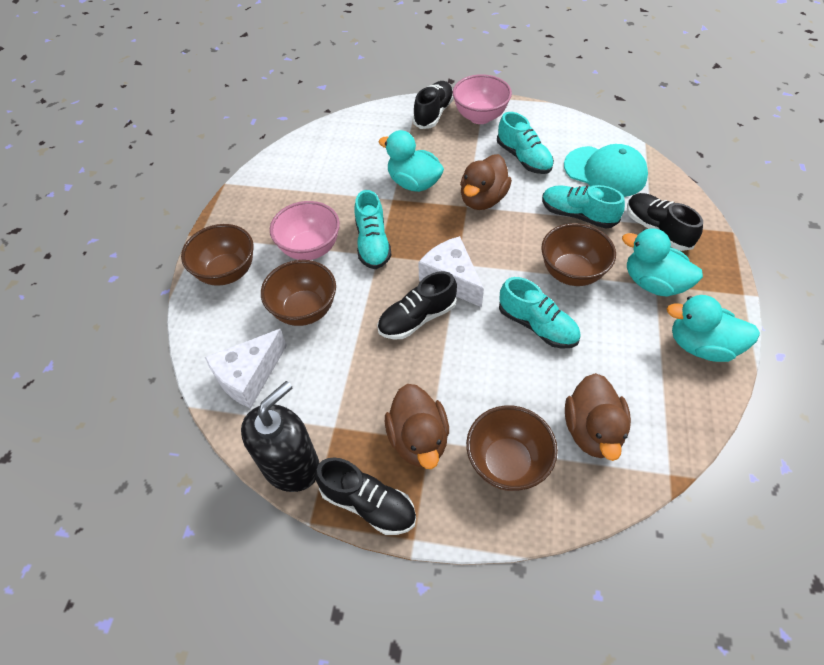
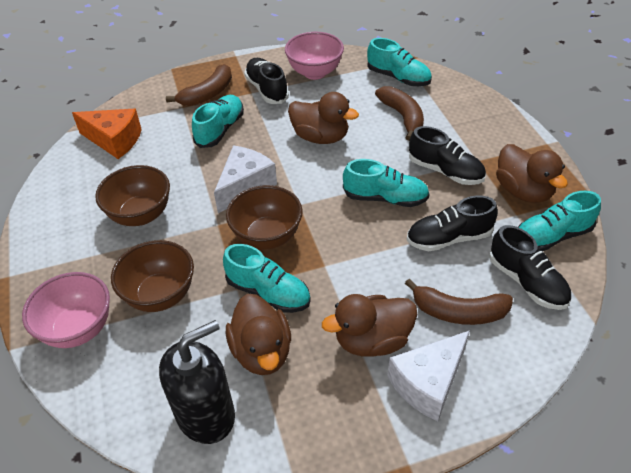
brown banana: none = 0 -> [166,64,232,106] [375,86,424,140] [405,278,513,325] = 3
brown bowl: [181,224,254,286] [261,260,336,326] [466,405,558,491] [541,223,616,286] = 4 -> [95,165,170,226] [111,240,194,312] [226,185,303,250] = 3
brown duck: [385,384,449,469] [460,154,512,210] [565,373,631,461] = 3 -> [226,294,291,375] [288,92,359,144] [322,294,417,357] [496,144,568,203] = 4
orange cheese: none = 0 -> [72,109,142,159] = 1
turquoise cap: [564,144,648,197] = 1 -> none = 0
turquoise duck: [379,130,444,192] [622,228,703,297] [667,295,760,362] = 3 -> none = 0
turquoise shoe: [355,190,392,269] [497,112,554,174] [499,277,581,349] [542,185,625,228] = 4 -> [192,95,244,148] [223,244,311,313] [343,159,430,207] [367,38,432,86] [518,191,601,251] = 5

